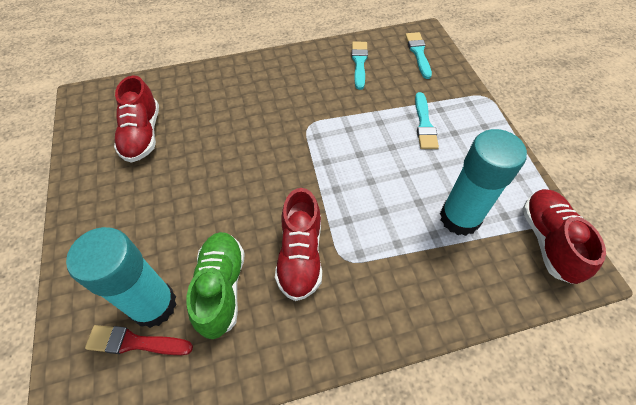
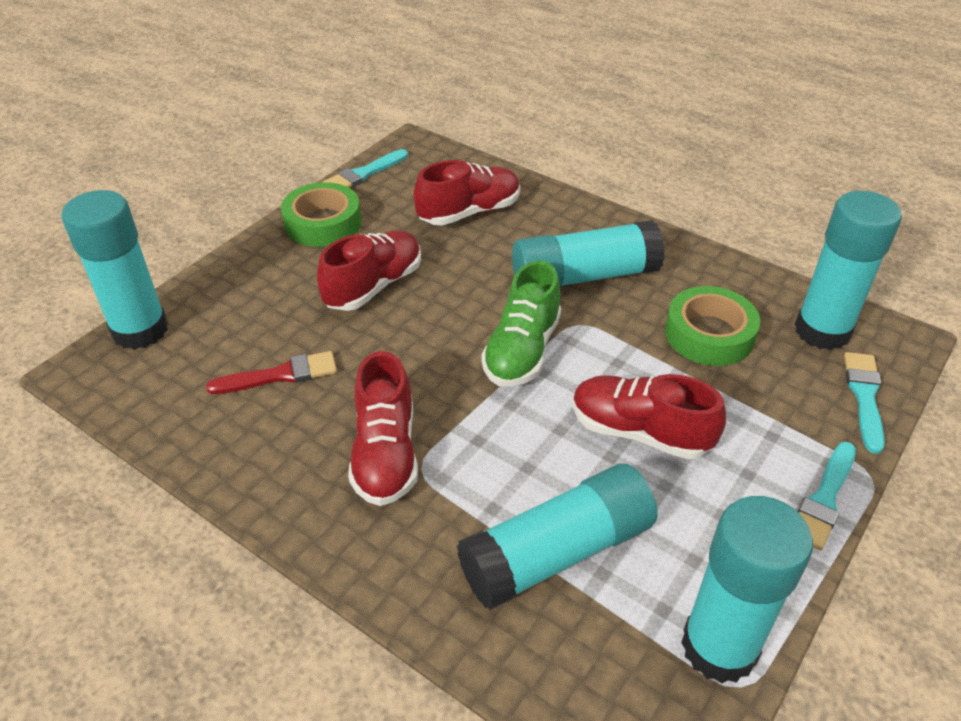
green tape: none = 0 -> [281,182,361,247] [665,286,760,366] = 2
red shoe: [114,75,159,163] [275,188,322,301] [522,189,606,284] = 3 -> [317,230,421,311] [348,351,418,506] [414,160,520,226] [573,374,726,460] = 4
turquoise glue stick: [66,227,177,328] [440,129,527,236] = 2 -> [61,190,168,350] [457,464,658,610] [512,220,665,286] [681,496,813,683] [795,191,902,350] = 5

